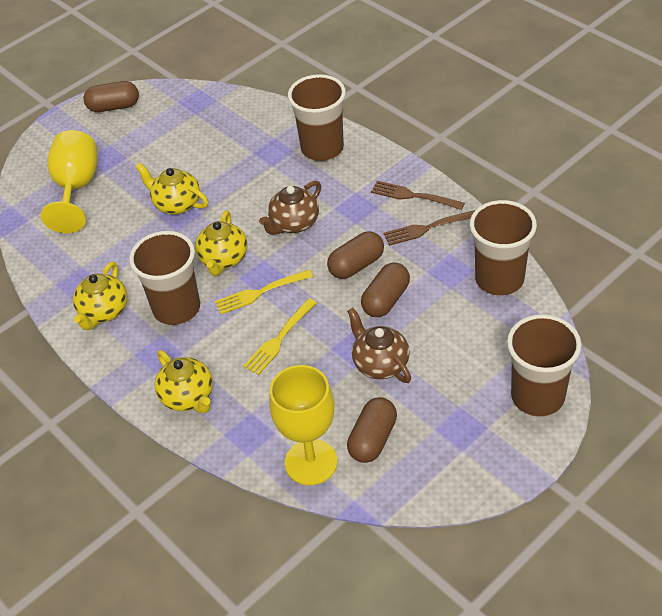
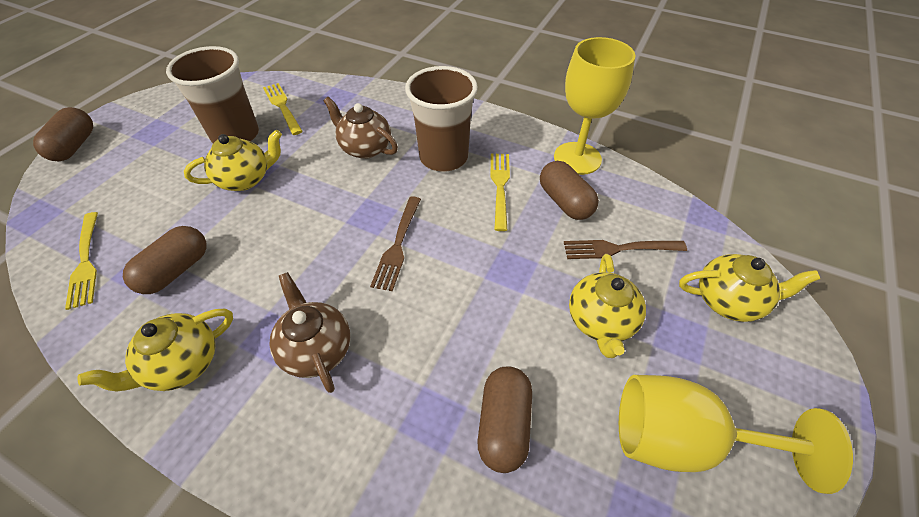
brown cup: [129,231,200,325] [288,74,346,161] [470,200,537,296] [507,314,581,417] = 4 -> [166,46,259,143] [405,66,478,172] = 2
yellow fork: [215,270,313,314] [243,298,317,375] = 2 -> [65,212,98,310] [263,83,303,135] [490,153,510,231] = 3

